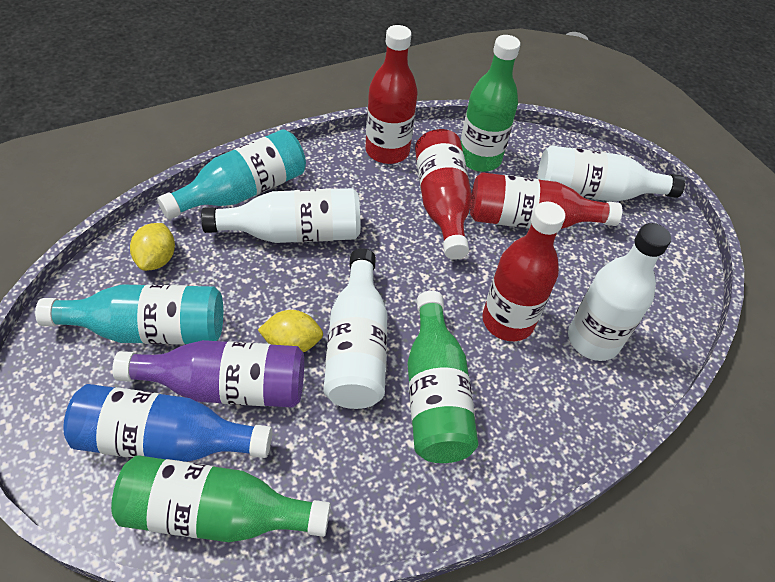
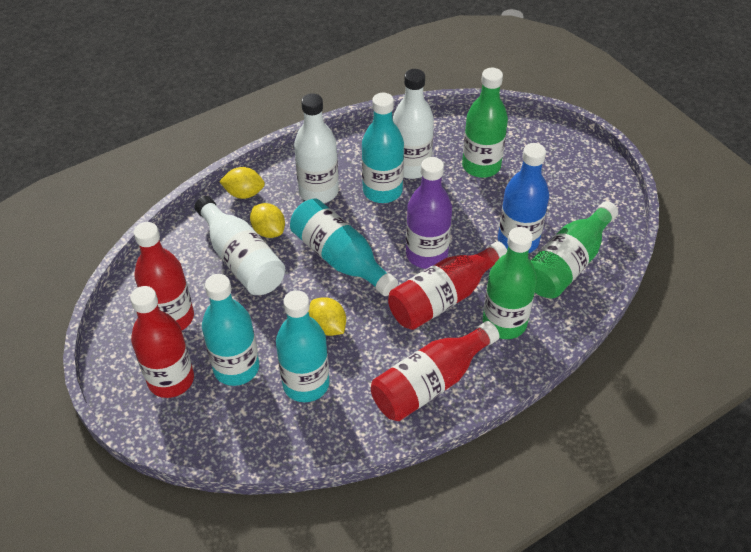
turquoise bottle: [35,285,223,345] [157,129,306,219] = 2 -> [202,274,259,386] [276,290,329,402] [290,199,398,296] [362,93,404,203] = 4
white bottle: [201,188,360,243] [324,248,388,409] [538,145,685,202] [568,223,671,361] = 4 -> [195,196,285,295] [294,93,339,203] [393,69,434,179] = 3
yellow lemon: [130,223,175,271] [258,310,323,352] = 2 -> [219,167,265,199] [250,203,285,238] [309,297,346,336] = 3

